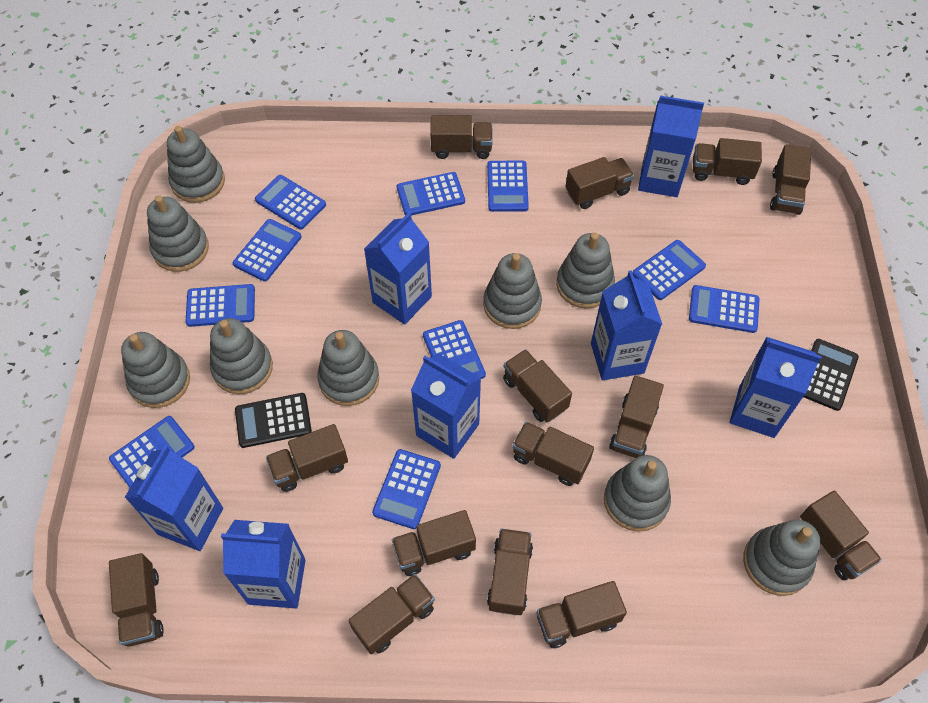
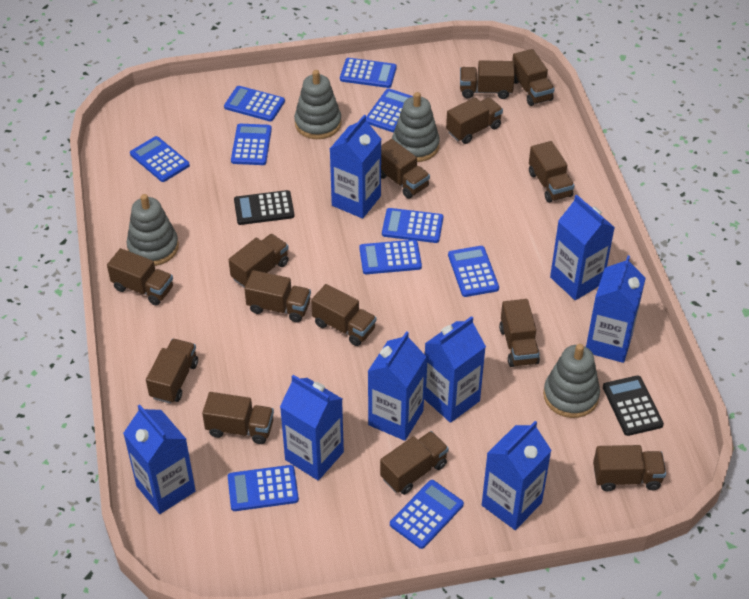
blue carton: [124,446,223,551] [221,520,306,608] [364,213,432,325] [411,354,481,459] [591,270,662,380] [638,96,704,197] [730,337,822,438] = 7 -> [123,404,196,514] [280,375,344,481] [330,115,381,219] [368,331,426,441] [424,316,486,423] [482,421,552,530] [550,195,615,300] [586,256,646,363] = 8
grey stacking toy: [121,332,190,408] [147,195,209,272] [167,126,225,203] [210,318,273,394] [317,330,379,406] [483,253,542,329] [556,232,615,309] [604,455,671,532] [743,519,821,596] = 9 -> [127,194,179,266] [294,70,342,139] [392,92,440,162] [543,344,600,418] = 4

